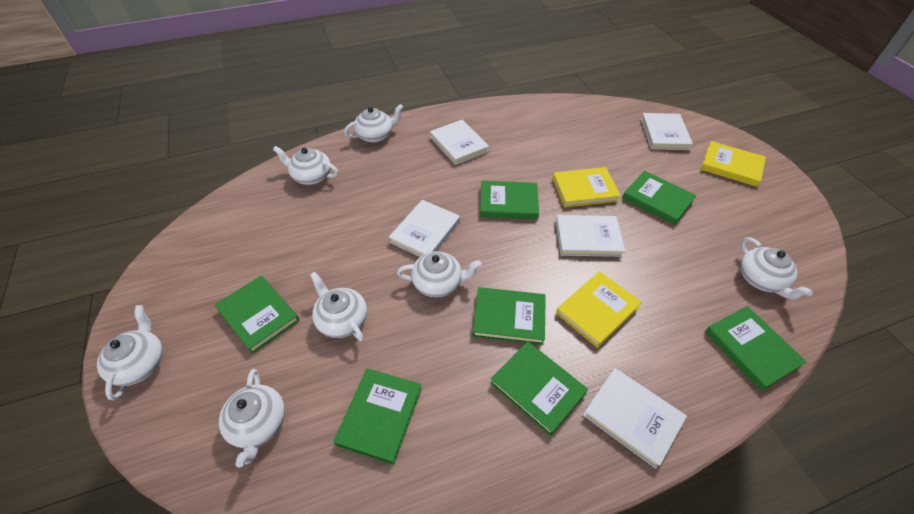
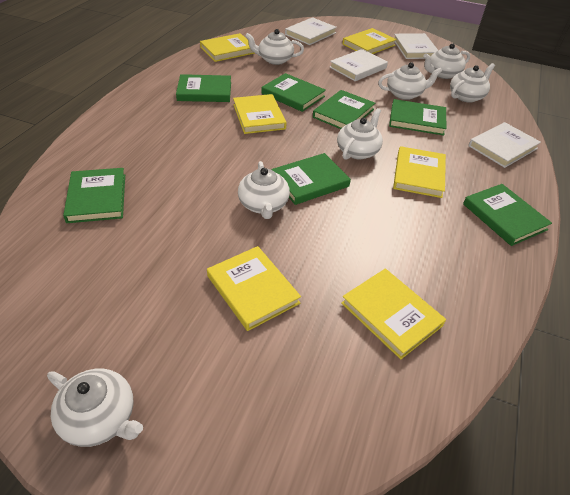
white book: [389,200,460,257] [430,120,489,165] [556,215,625,257] [583,368,687,469] [641,113,693,150] = 5 -> [285,17,337,45] [330,49,388,81] [394,33,438,59] [469,122,541,168] = 4
yellow book: [553,167,621,208] [556,271,642,348] [701,141,766,187] = 3 -> [200,33,255,62] [207,246,301,331] [233,94,287,134] [341,269,446,359] [342,28,397,54] [393,146,446,198] = 6

